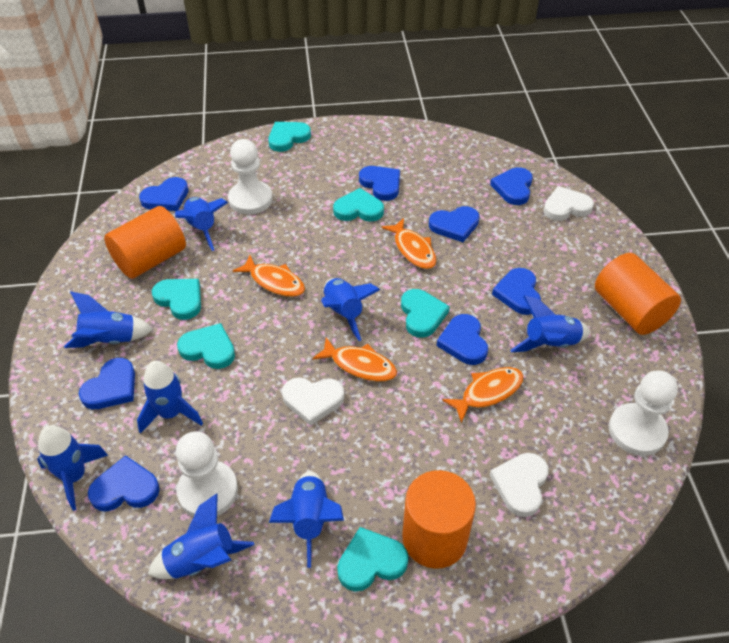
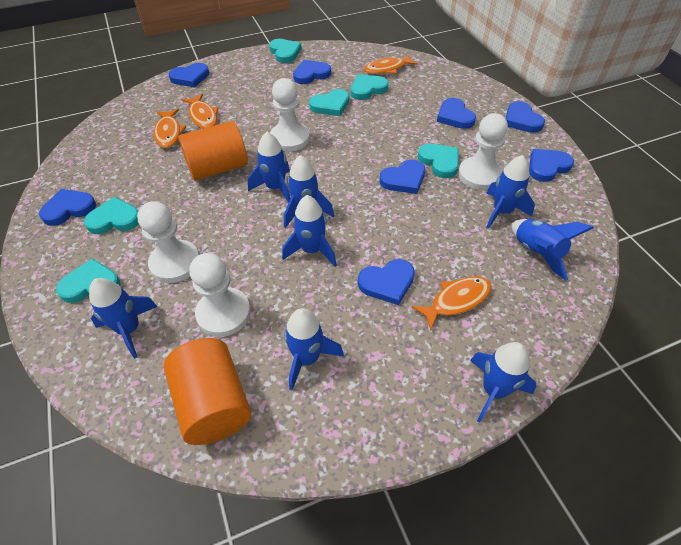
orange cylinder: [104,206,186,279] [402,470,476,569] [595,253,681,335] = 3 -> [164,338,251,445] [178,121,248,180] = 2
white heart: [282,377,344,426] [489,453,549,517] [543,186,594,221] = 3 -> none = 0
white pawn: [176,431,238,517] [228,139,273,214] [609,371,678,456] = 3 -> [137,201,199,283] [189,253,251,337] [270,78,310,151] [458,113,508,190] = 4

